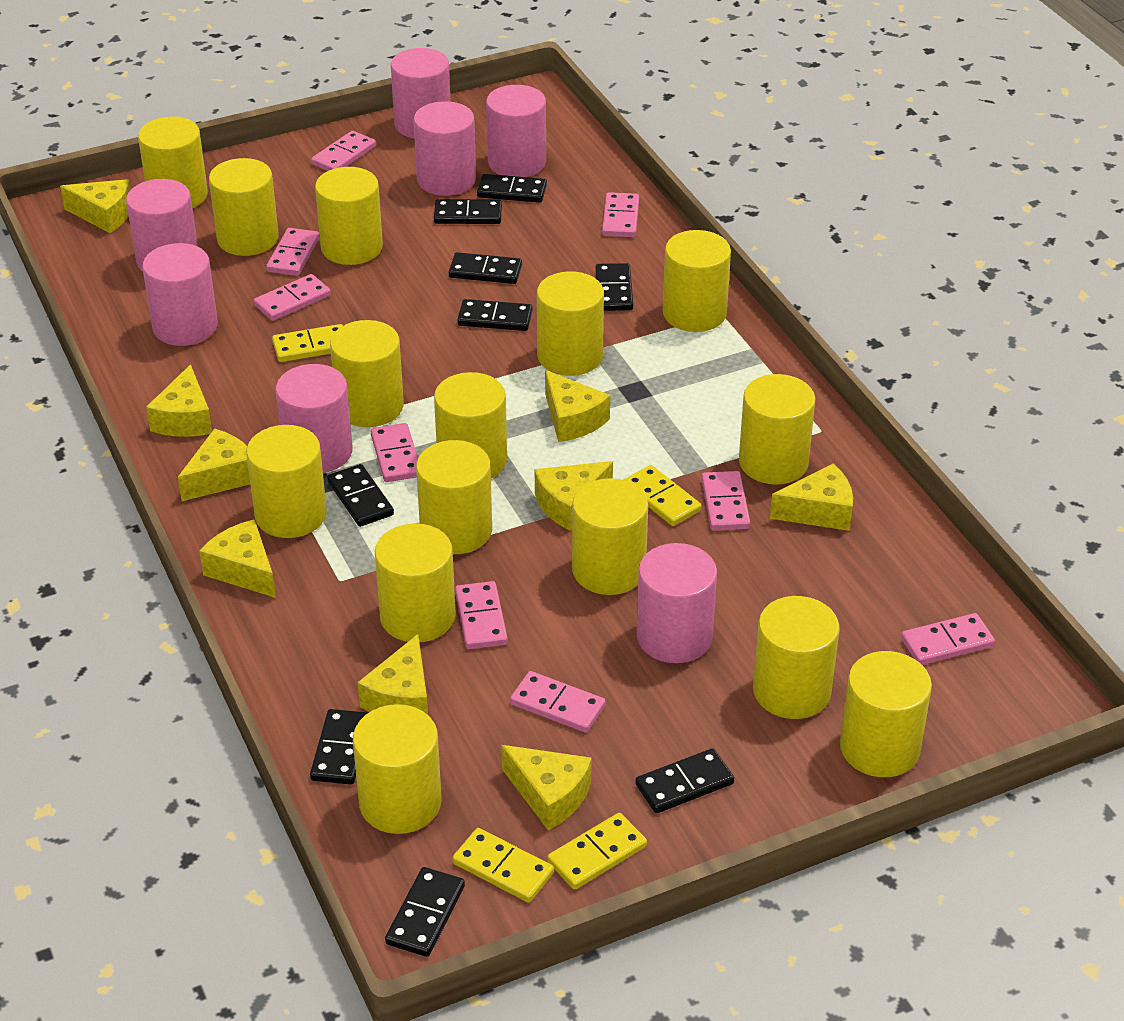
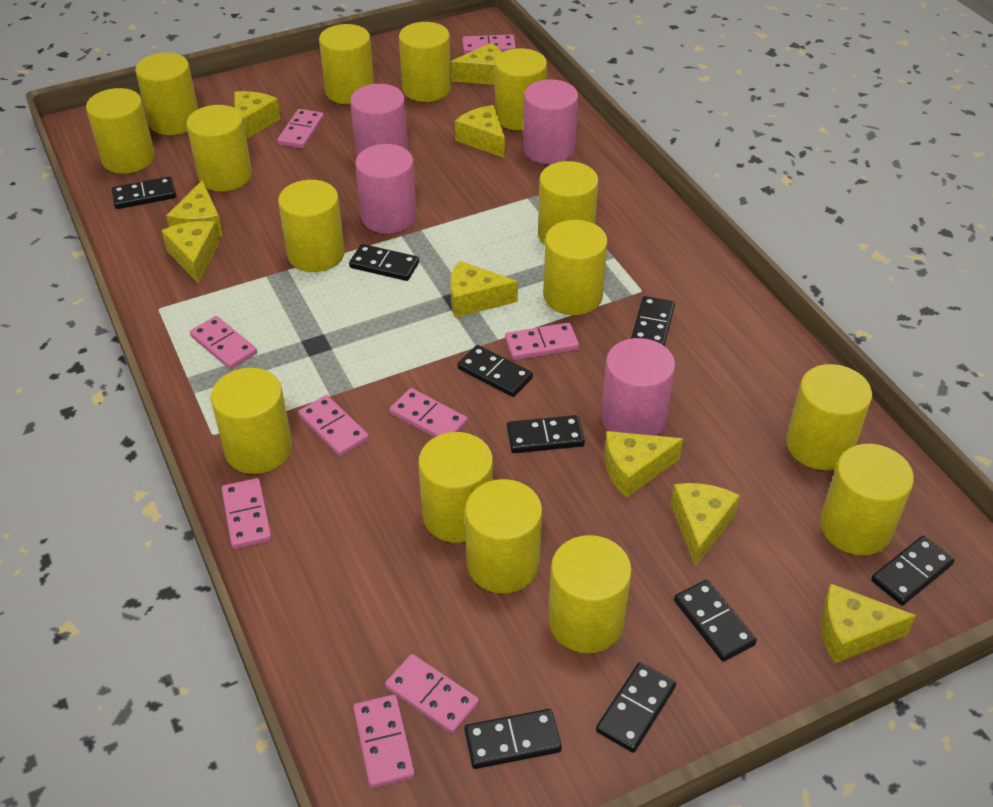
pink cylinder: [126,179,198,272] [142,243,218,346] [276,364,352,473] [391,48,451,139] [414,101,476,196] [486,85,546,177] [636,543,717,663] = 7 -> [350,84,408,157] [355,144,417,234] [523,79,578,164] [601,338,675,436] = 4
yellow domino: [272,324,343,362] [452,828,554,903] [547,813,647,890] [624,465,702,526] = 4 -> none = 0

